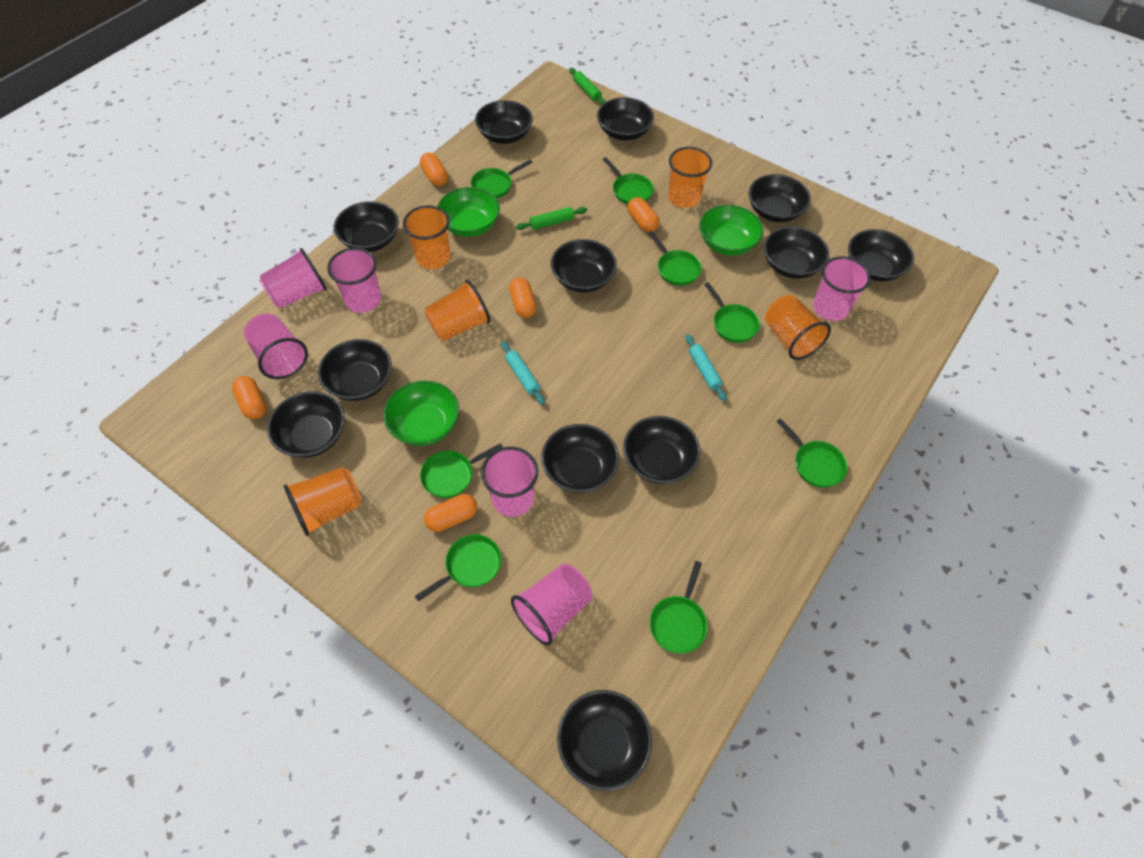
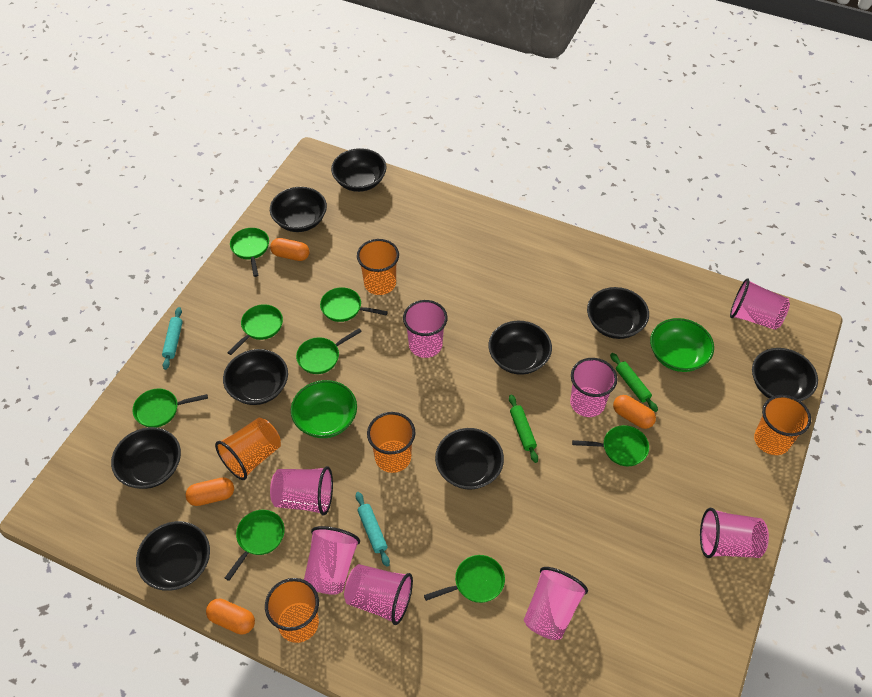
black bowl: [267,391,345,458] [318,339,392,401] [334,201,399,252] [475,100,533,144] [541,424,619,493] [551,239,617,293] [557,690,652,791] [597,97,654,140] [623,416,700,484] [749,174,811,222] [764,226,829,279] [848,229,914,282] = 12 -> [111,427,181,489] [136,521,210,591] [223,349,288,405] [270,187,327,232] [331,148,387,192] [435,428,504,490] [489,321,552,375] [587,287,649,339] [752,348,818,401] = 9
green bowl: [383,381,459,446] [437,187,500,237] [699,205,763,256] = 3 -> [291,380,357,438] [650,318,714,372] = 2
orange capsule: [232,376,266,419] [420,152,448,186] [424,494,478,532] [509,278,537,318] [627,197,660,232] = 5 -> [186,477,234,506] [206,599,255,635] [270,238,310,261] [613,395,656,429] = 4
pink cup: [244,314,308,379] [259,248,327,309] [327,248,381,313] [481,447,538,517] [511,563,592,645] [813,256,871,321] = 6 -> [270,466,333,515] [304,526,360,595] [344,564,413,625] [403,300,448,358] [524,567,588,640] [570,358,617,417] [700,508,769,558] [730,278,790,330] = 8

